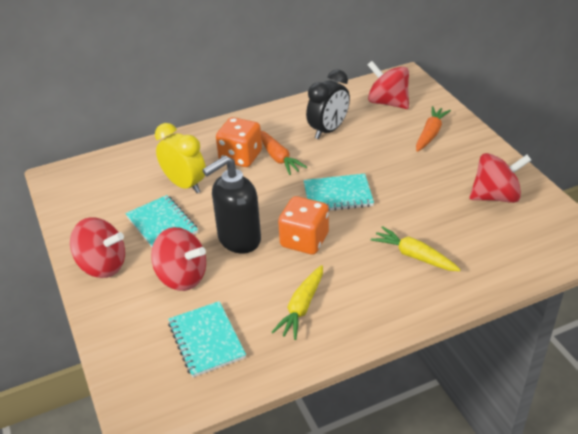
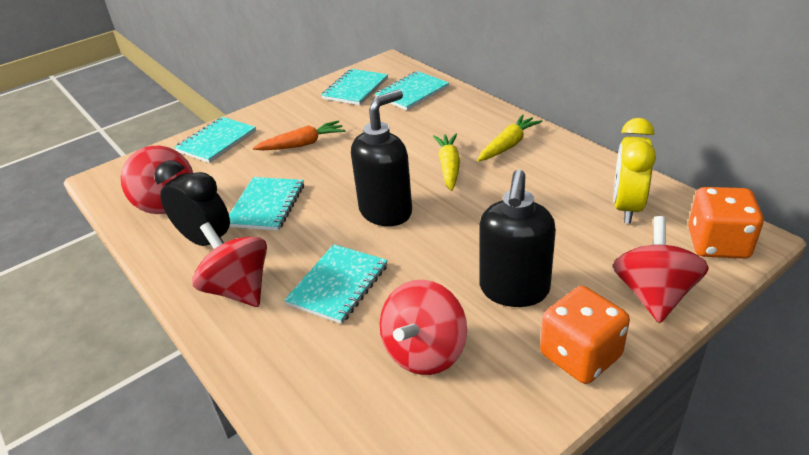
black soap dispenser: [203,155,261,254] = 1 -> [351,90,412,226] [480,170,556,307] = 2
orange carrot: [261,131,307,175] [416,106,451,152] = 2 -> [253,120,345,150] = 1
turquoise notebook: [125,195,198,247] [168,301,246,377] [303,174,374,211] = 3 -> [174,117,256,163] [229,177,304,231] [284,244,388,324] [321,69,388,105] [375,71,449,110] = 5

